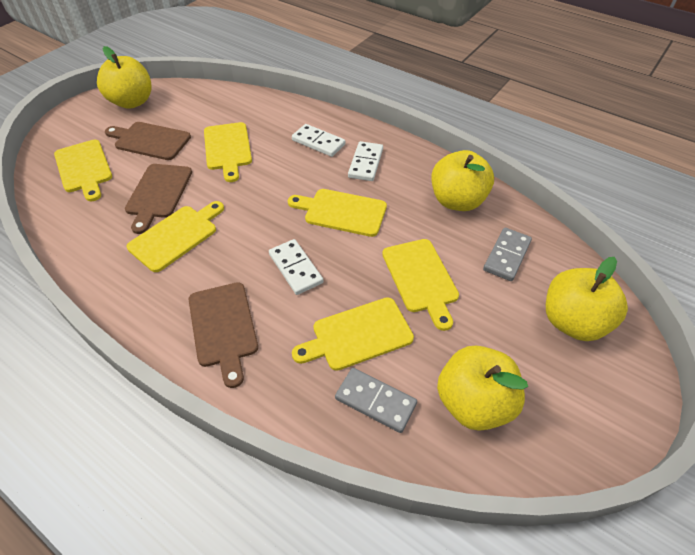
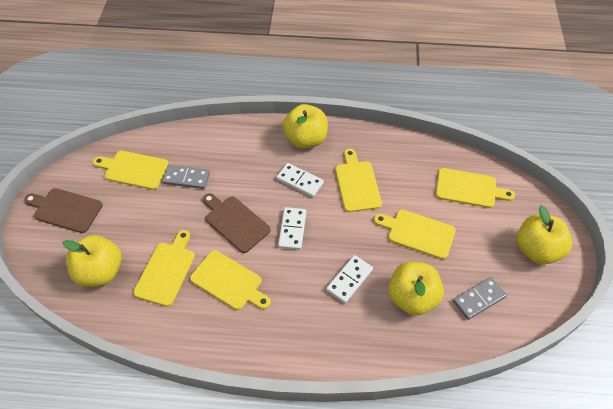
brown cutting board: [105,122,191,160] [125,164,192,234] [189,282,258,388] = 3 -> [24,188,103,233] [203,193,271,253] = 2

